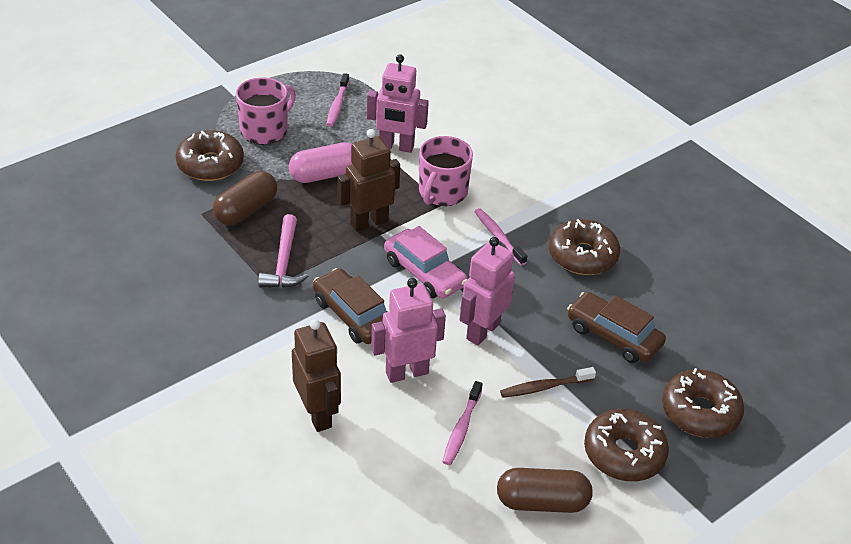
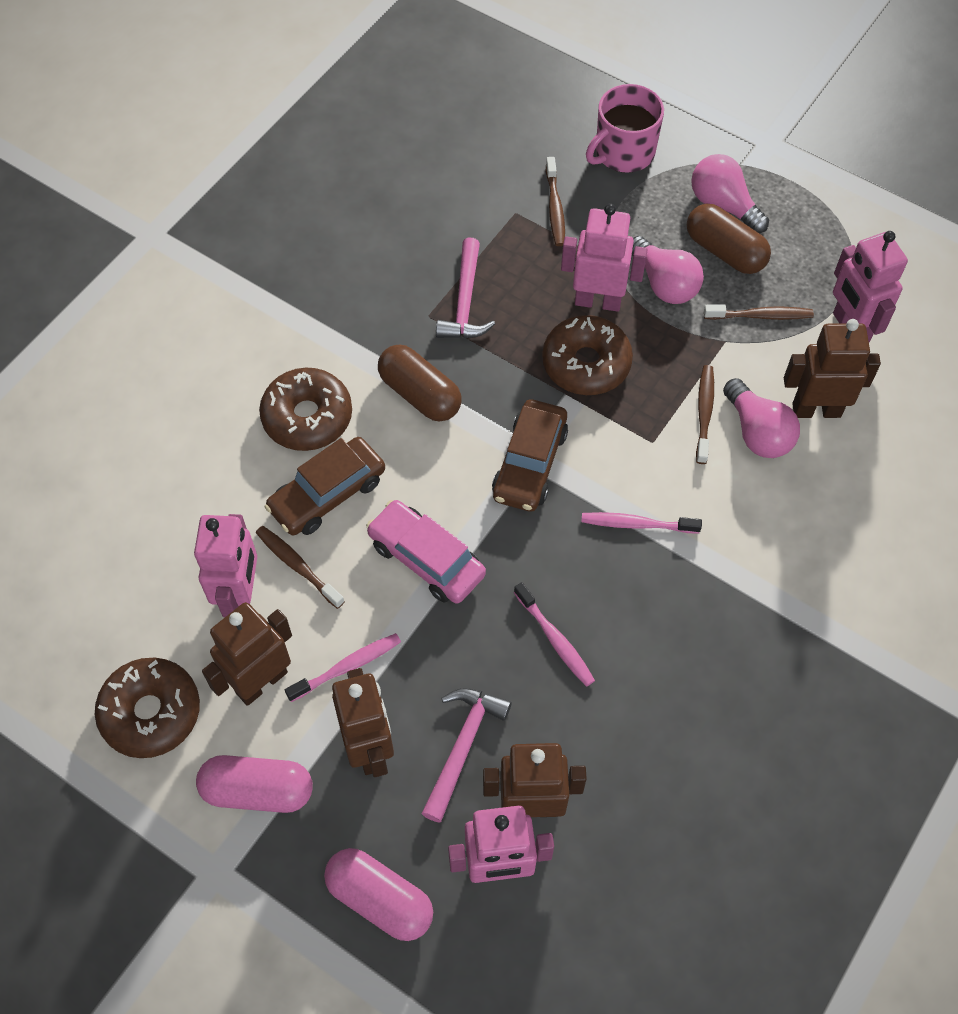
brown donut: [176,130,244,181] [549,219,620,275] [584,409,669,481] [662,368,744,438] = 4 -> [95,658,200,758] [259,368,352,451] [542,315,633,395] = 3
brown robot: [292,319,341,432] [337,129,400,232] = 2 -> [202,602,292,706] [332,668,394,777] [483,743,587,817] [784,319,881,418] = 4
brown toothbrush: [500,367,596,398] = 1 -> [256,526,345,609] [546,157,565,246] [696,365,714,464] [704,304,814,320] = 4
pink capsule: [289,142,353,183] = 1 -> [196,755,313,813] [324,848,433,941] = 2
pink hammer: [258,214,309,288] = 1 -> [421,688,512,823] [436,237,495,338] = 2
pink light bulb: none = 0 -> [632,236,704,304] [691,154,769,233] [723,378,800,458] = 3
pink mug: [236,77,296,144] [419,136,473,206] = 2 -> [586,84,664,173] = 1
pink robot: [367,54,429,153] [371,278,446,383] [460,237,515,345] = 3 -> [194,514,257,617] [448,806,554,883] [561,204,647,312] [833,231,908,342] = 4

